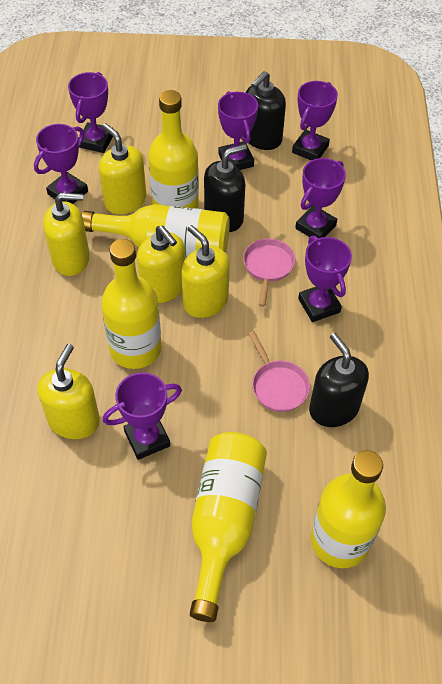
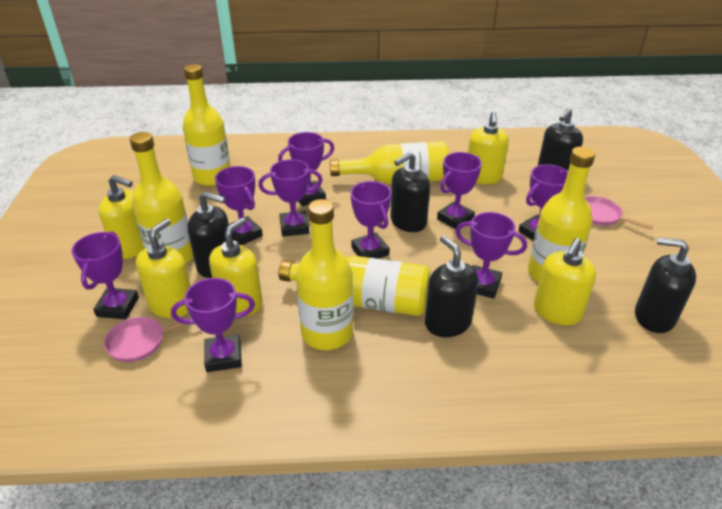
black soap dispenser: [204,144,247,232] [246,71,286,150] [309,333,369,427] = 3 -> [188,192,229,278] [391,152,430,232] [425,235,479,337] [538,108,583,170] [635,237,696,333] = 5
purple trophy: [34,124,88,204] [68,72,113,153] [103,372,182,460] [218,91,258,170] [292,81,338,161] [295,158,346,238] [298,236,352,322] = 7 -> [72,231,139,319] [171,278,255,372] [215,166,263,245] [259,159,323,237] [278,132,334,206] [350,181,391,258] [437,152,482,229] [455,212,527,299] [518,164,568,241] = 9
yellow bottle: [82,204,230,258] [101,239,162,369] [148,90,199,209] [190,432,267,622] [311,450,386,568] = 5 -> [130,132,193,264] [182,64,231,186] [278,256,430,316] [296,199,353,350] [330,141,449,184] [528,147,595,282] = 6

